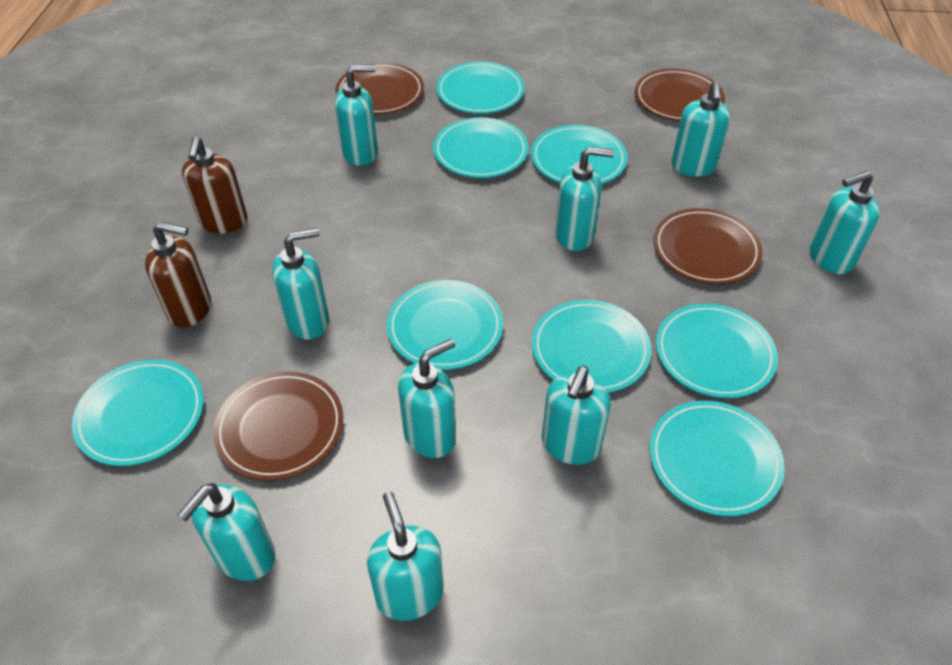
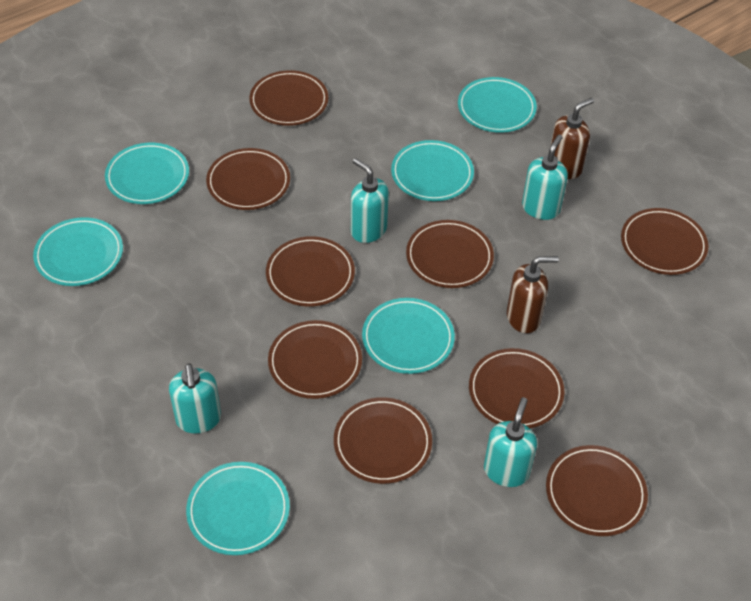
brown plate: [213,371,343,481] [335,63,424,115] [635,69,725,121] [653,208,763,284] = 4 -> [206,148,290,210] [249,70,328,126] [266,236,355,307] [268,320,362,399] [334,397,432,484] [406,220,494,288] [469,348,564,428] [546,445,648,536] [621,208,708,275] = 9
turquoise plate: [72,360,204,466] [387,280,503,370] [433,117,529,178] [436,62,525,114] [531,125,628,184] [532,300,651,393] [650,401,785,516] [656,304,778,398] = 8 -> [33,217,123,286] [105,143,189,204] [186,462,290,555] [362,298,455,374] [391,140,474,201] [458,77,537,133] = 6
turquoise soap dispenser: [177,483,275,581] [272,228,329,339] [335,65,378,166] [367,492,444,621] [398,339,456,458] [542,366,611,465] [555,147,614,251] [671,81,731,177] [810,171,880,274] = 9 -> [169,363,221,434] [351,158,389,243] [484,397,537,487] [522,134,568,220] = 4

